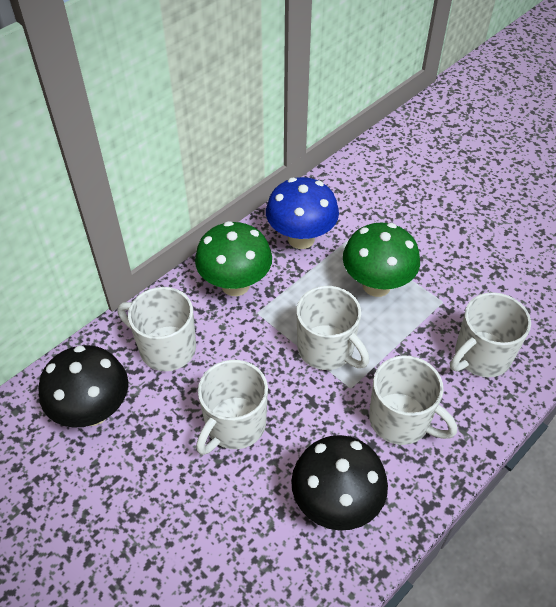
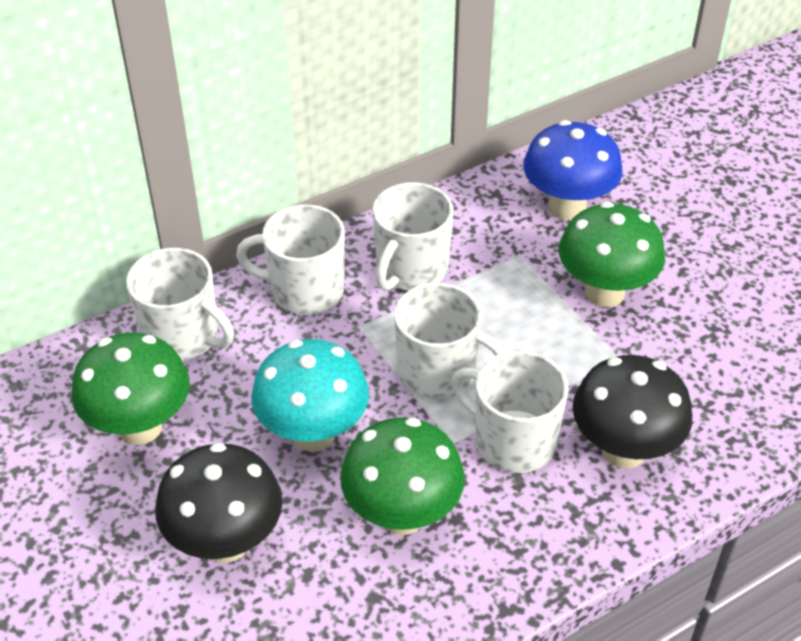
green mushroom: [195,221,272,296] [343,223,420,297] = 2 -> [71,332,190,445] [340,417,465,535] [559,202,665,307] = 3
turquoise mushroom: none = 0 -> [251,339,369,452] = 1

